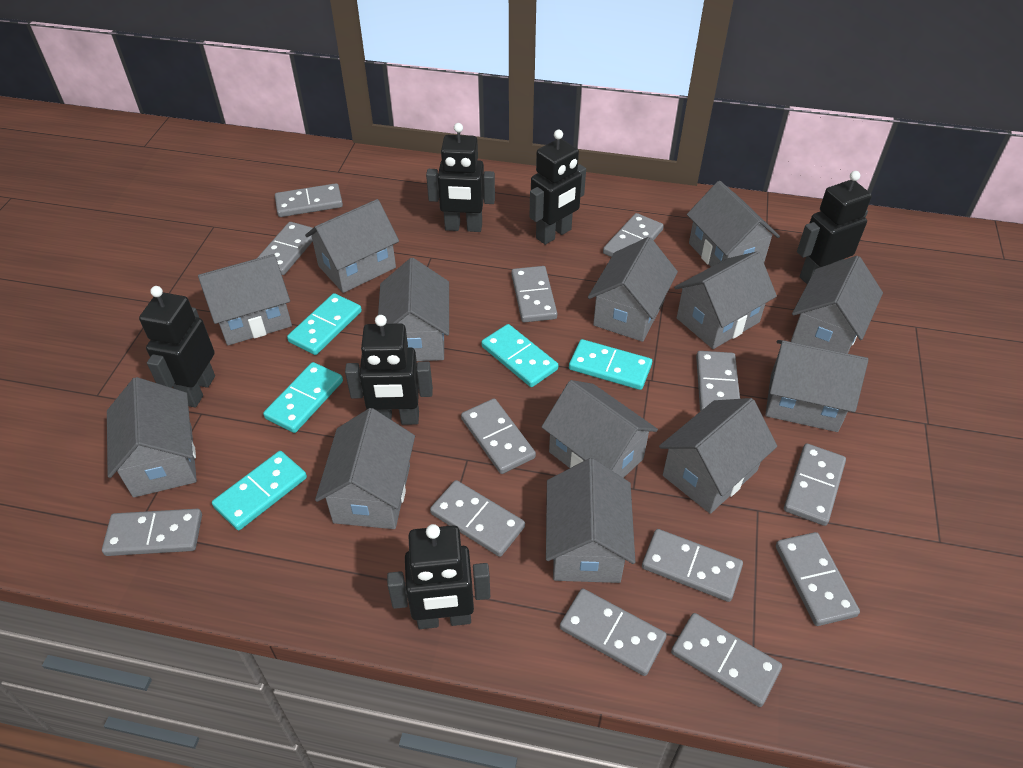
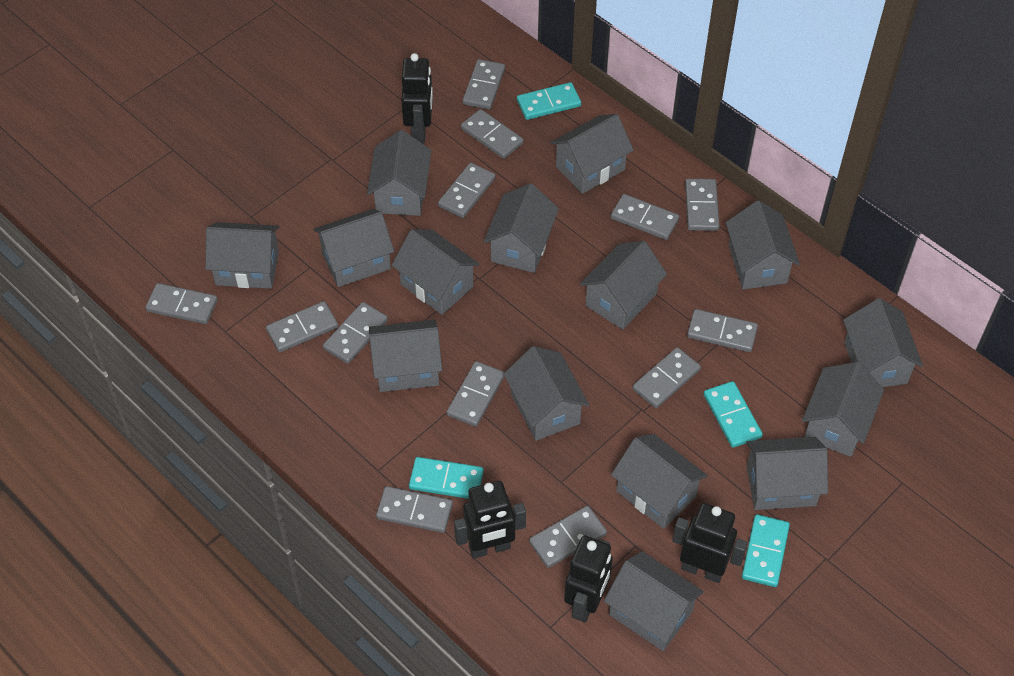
black robot: [139,286,215,408] [345,315,433,425] [387,524,490,629] [426,123,495,232] [529,130,586,245] [797,171,872,284] = 6 -> [401,53,433,143] [454,481,526,559] [564,535,613,623] [672,503,748,583] = 4
grey house: [107,377,197,498] [198,254,292,345] [305,199,399,293] [315,408,415,529] [378,258,449,361] [542,380,658,478] [546,458,635,583] [588,237,678,342] [659,398,777,514] [674,251,777,349] [687,181,780,267] [765,340,868,432] [791,256,883,354] = 13 -> [205,222,279,289] [313,209,394,287] [367,130,432,216] [369,320,442,392] [392,229,480,315] [484,183,559,273] [504,346,589,441] [551,114,634,194] [580,241,667,330] [604,551,704,651] [611,434,708,529] [726,201,800,290] [746,437,828,510] [802,362,884,457] [843,298,923,387] = 15
turquoise domino: [212,451,307,530] [263,362,343,433] [287,293,362,355] [481,324,558,387] [569,339,652,390] = 5 -> [409,457,484,499] [517,82,581,120] [704,381,763,448] [742,514,790,587] = 4

